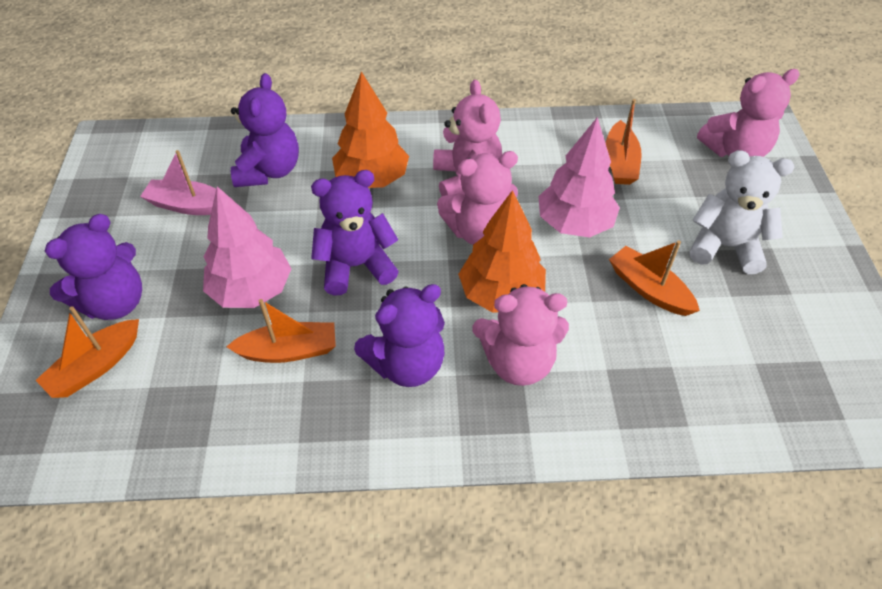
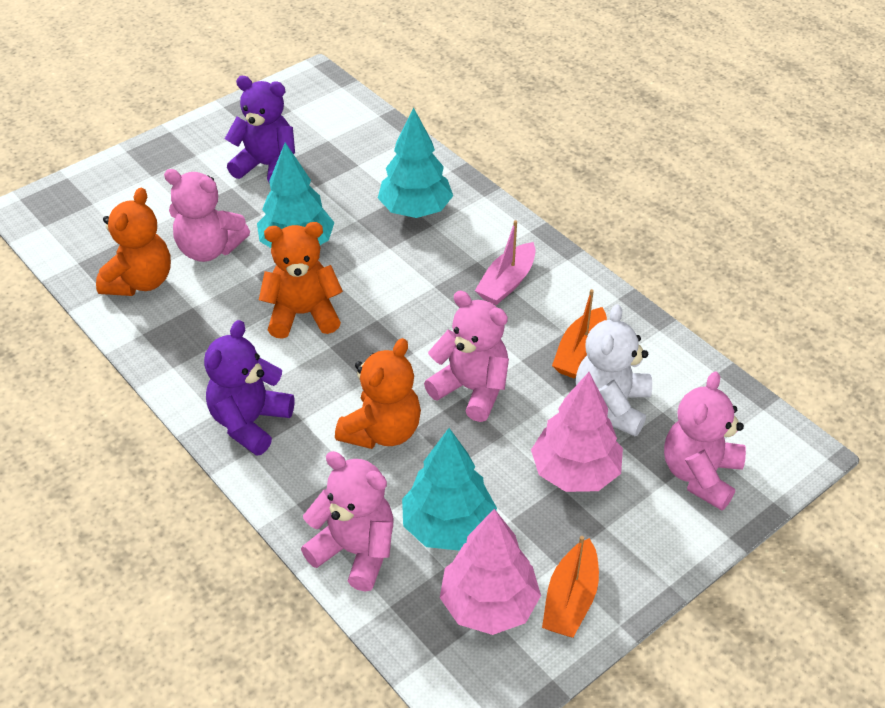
orange boat: [35,306,139,398] [226,299,336,363] [606,99,642,185] [609,240,700,316] = 4 -> [542,536,599,638] [552,289,607,379] = 2
orange teddy bear: none = 0 -> [96,188,171,296] [259,222,343,339] [335,338,421,449] = 3
orange tree: [332,71,409,188] [458,190,546,313] = 2 -> none = 0
purple teddy bear: [45,214,142,320] [231,73,299,187] [311,170,399,295] [354,284,445,387] = 4 -> [204,320,294,456] [225,76,295,183] = 2
turquoise tree: none = 0 -> [257,142,334,248] [378,107,453,218] [402,428,497,551] = 3

